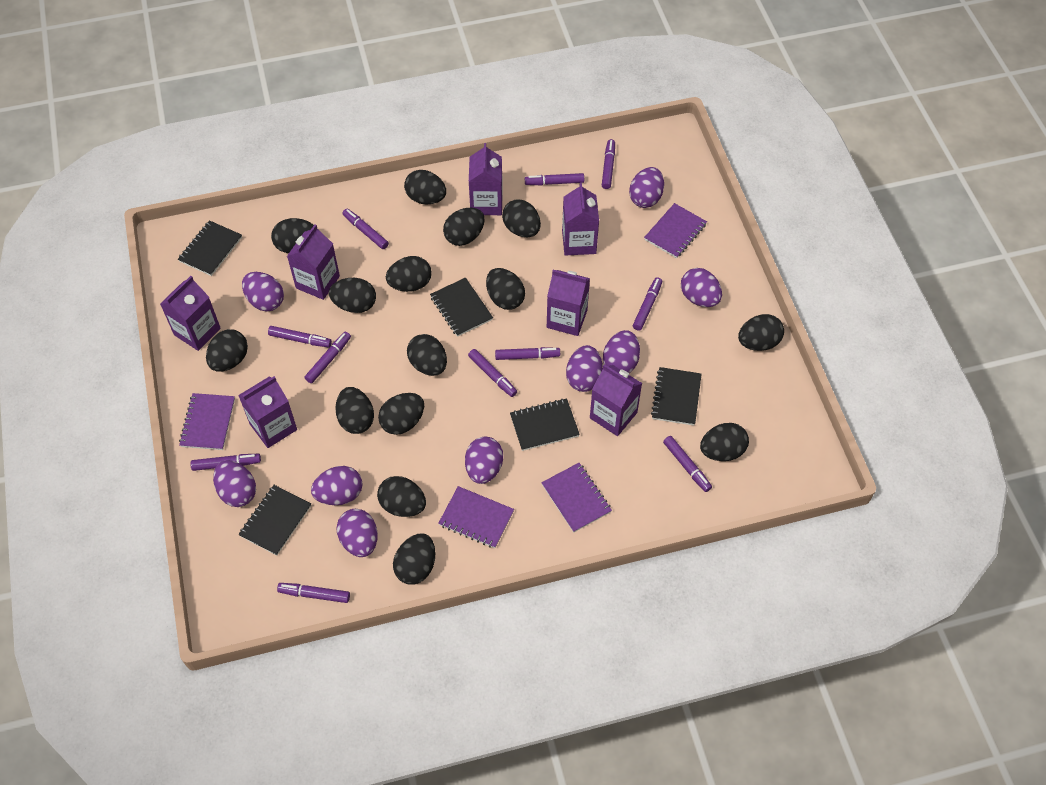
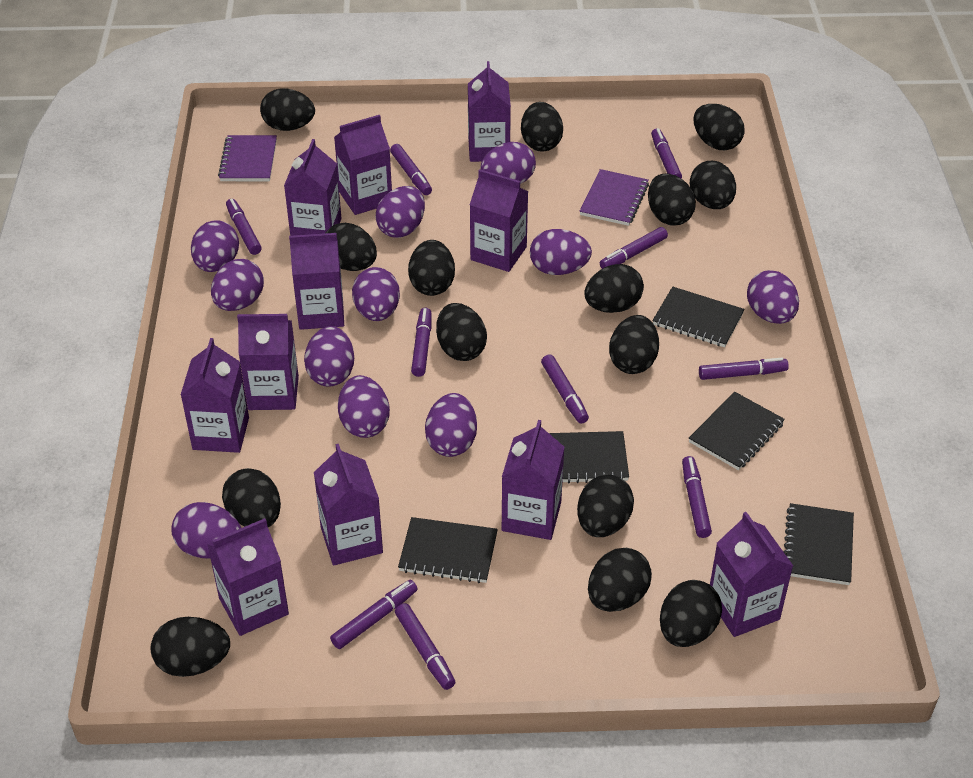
purple carton: [160,276,221,351] [238,376,297,448] [287,224,340,300] [469,143,503,215] [547,270,590,336] [562,182,599,256] [590,364,642,436] = 7 -> [181,338,249,453] [207,518,289,636] [237,314,299,410] [284,139,342,236] [289,233,344,330] [314,444,383,565] [334,115,392,215] [468,61,511,162] [470,169,528,272] [502,420,564,540] [710,512,793,637] = 11
purple egg: [213,460,256,507] [242,272,284,311] [311,466,363,505] [337,509,378,557] [465,436,503,484] [566,345,603,392] [603,330,640,373] [629,167,664,208] [681,268,722,307] = 9 -> [171,502,241,558] [191,220,239,272] [211,259,264,311] [304,326,354,387] [338,375,390,438] [352,267,400,321] [376,186,425,238] [425,393,477,457] [480,142,536,184] [530,229,592,275] [747,270,799,324] = 11
purple marker: [191,454,261,471] [268,326,332,347] [277,583,350,603] [304,332,351,383] [343,209,389,249] [468,349,517,397] [495,347,560,360] [525,173,584,185] [602,139,615,189] [633,277,662,331] [663,436,712,492] = 11 -> [226,199,262,255] [330,580,418,649] [390,144,432,195] [395,603,455,690] [411,308,431,377] [541,354,589,424] [600,227,668,269] [651,128,682,179] [682,456,712,538] [699,358,789,380] = 10
purple notebook: [179,393,235,450] [438,486,514,548] [541,463,612,532] [644,203,707,258] = 4 -> [218,135,277,181] [580,169,649,226] = 2

